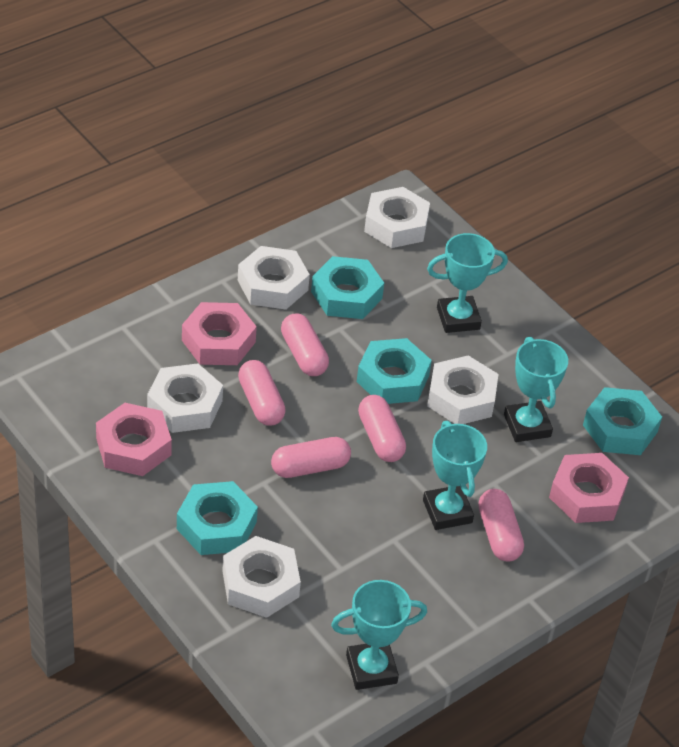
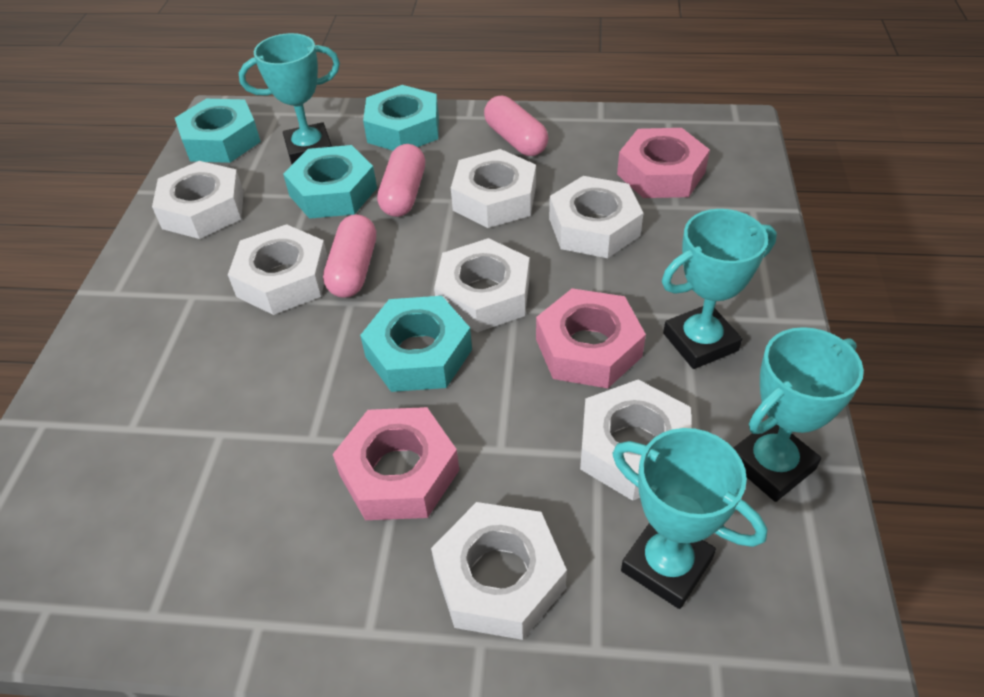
pink capsule: [238,360,286,426] [271,437,351,478] [281,313,329,376] [358,395,406,462] [478,489,524,562] = 5 -> [323,214,376,298] [377,144,425,217] [484,96,548,156] = 3
white nut: [147,363,223,433] [222,536,301,618] [238,246,310,310] [364,187,430,248] [427,355,498,424] = 5 -> [152,161,244,239] [228,224,328,315] [431,502,567,640] [434,238,529,332] [451,149,536,228] [549,176,643,258] [580,380,692,501] = 7

